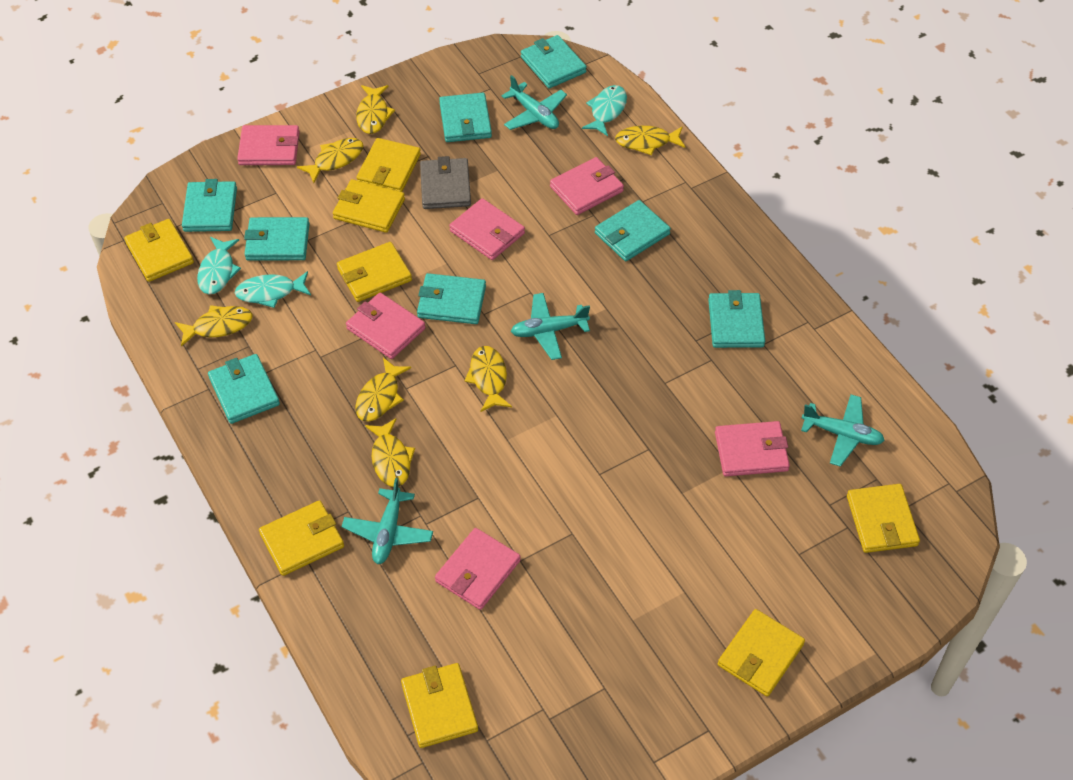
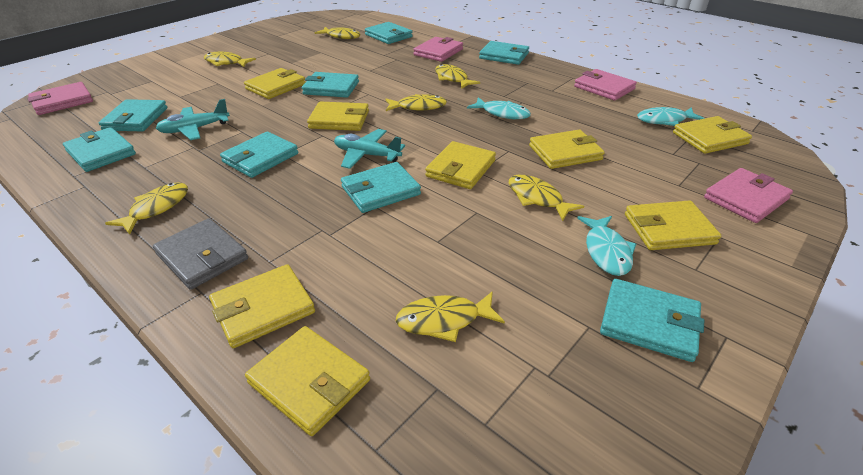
pink wallet: [237,125,300,165] [346,293,426,359] [435,528,521,610] [449,198,525,260] [550,157,624,215] [715,421,790,476] = 6 -> [27,82,93,115] [413,37,463,62] [574,69,637,100] [704,168,793,223] = 4
turquoise plane: [342,478,433,564] [502,75,567,130] [511,293,590,360] [801,395,885,467] = 4 -> [156,99,230,140] [334,129,405,169] = 2

